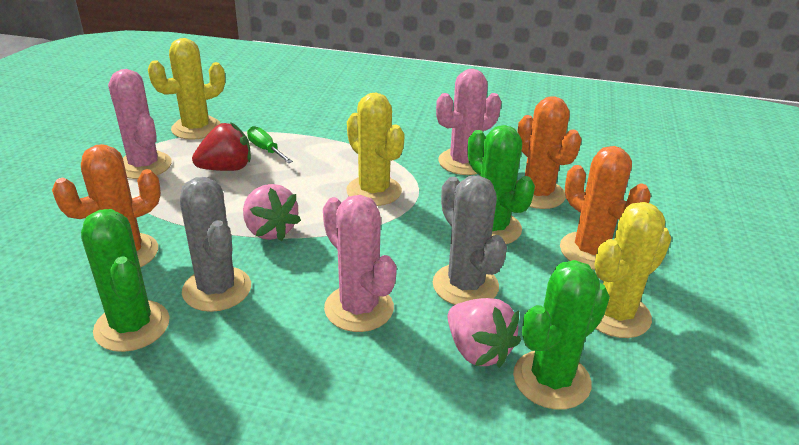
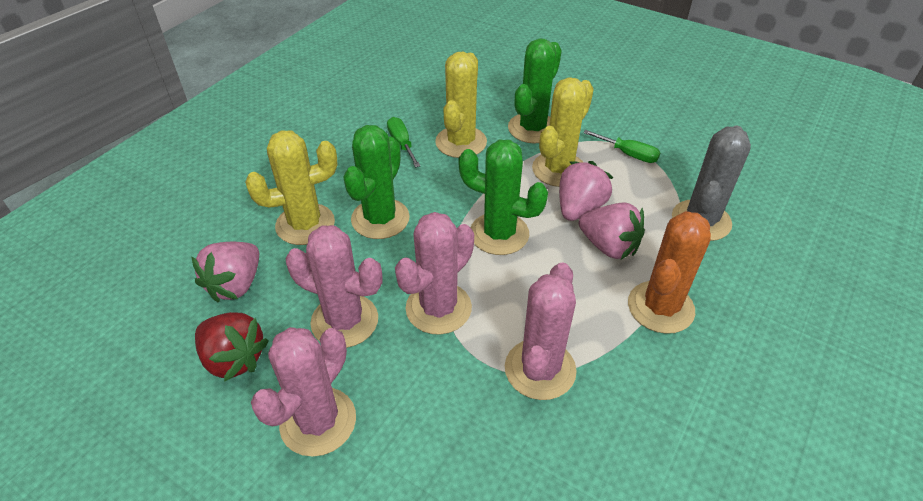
green screwdriver: [247,126,293,163] = 1 -> [387,117,420,168] [583,130,660,163] = 2
grey cactus: [180,177,251,312] [433,175,507,305] = 2 -> [672,126,751,241] = 1
orange cactus: [52,144,161,267] [517,96,582,209] [560,146,651,270] = 3 -> [628,211,711,334] = 1
pink cactus: [108,69,172,179] [323,195,397,332] [436,69,501,175] = 3 -> [251,327,356,457] [286,225,382,348] [395,212,474,335] [505,262,577,400] = 4
pink strawberry: [243,184,301,241] [448,298,521,368] = 2 -> [191,242,259,302] [559,161,613,221] [579,202,645,259] = 3

